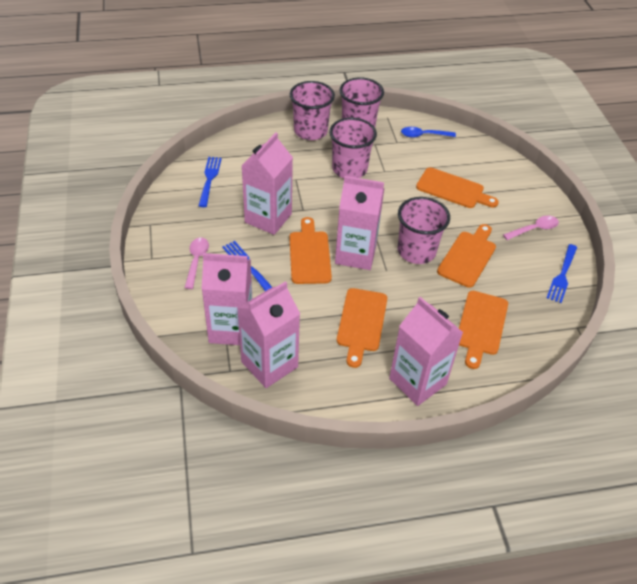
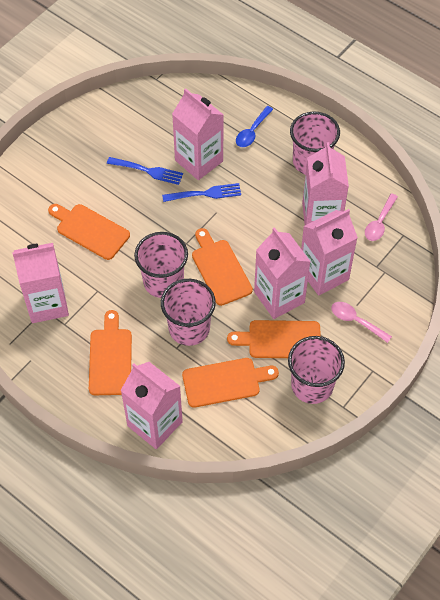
blue fork: [198,157,222,207] [222,241,272,291] [547,244,577,303] = 3 -> [107,157,183,185] [162,183,241,202] = 2
pink carton: [202,253,252,345] [237,281,300,388] [242,132,293,235] [335,176,384,270] [389,297,463,406] = 5 -> [12,243,69,323] [120,362,183,449] [172,88,223,180] [254,227,311,319] [301,209,358,296] [302,142,349,225] = 6

